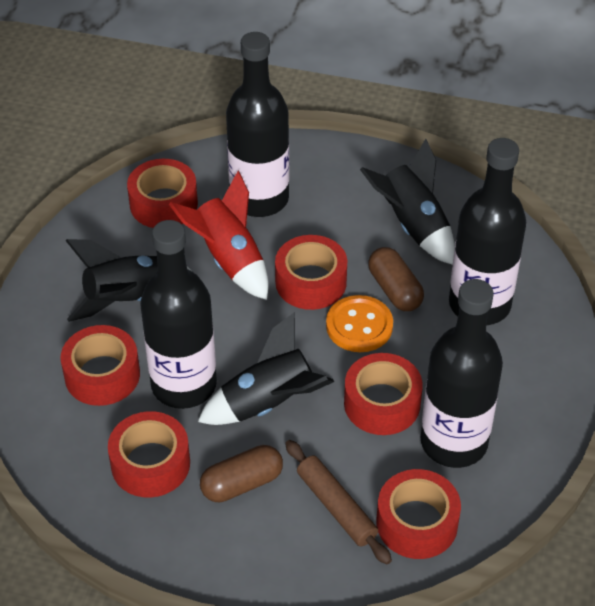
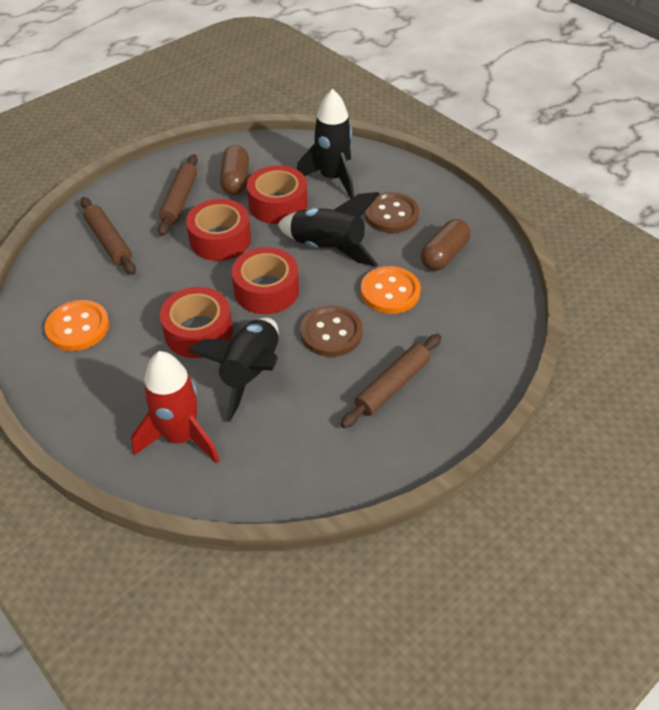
black bottle: [140,220,217,409] [226,32,289,217] [421,279,503,468] [449,138,526,325] = 4 -> none = 0
brown button: none = 0 -> [300,305,363,357] [365,192,419,233] = 2
brown rolling pin: [285,440,392,564] = 1 -> [80,197,136,275] [158,154,198,236] [341,334,441,428] = 3
orange button: [326,295,393,352] = 1 -> [45,300,109,351] [361,266,421,314] = 2
red tape: [61,325,140,406] [108,411,190,498] [127,159,198,228] [275,235,347,310] [344,353,423,435] [376,469,461,559] = 6 -> [160,287,233,358] [186,199,251,261] [232,247,299,314] [247,165,307,224] = 4

